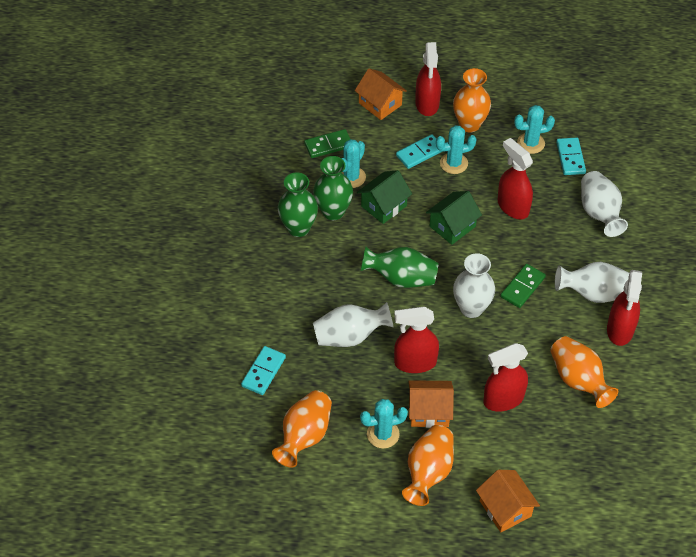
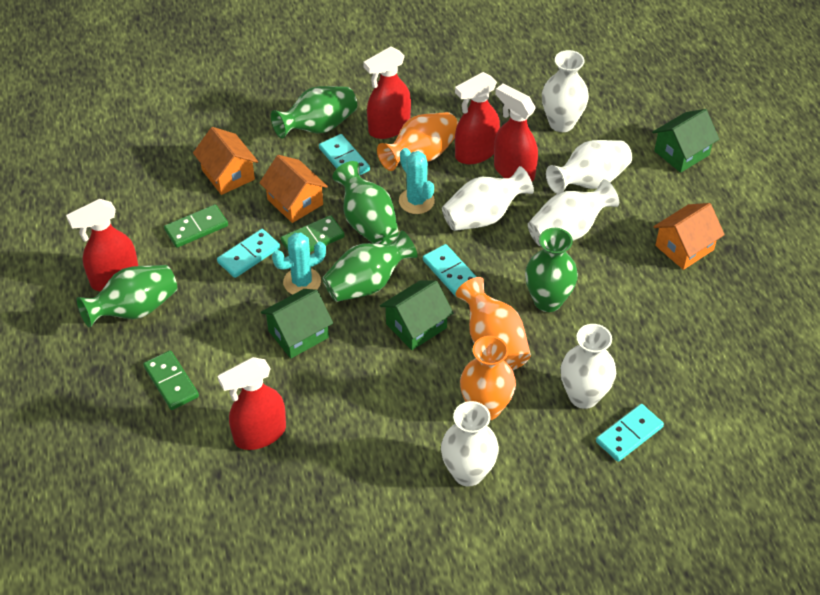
green domino: [304,129,350,158] [500,264,546,308] = 2 -> [143,350,199,410] [164,204,228,248] [281,215,345,252] = 3
green house: [357,170,412,224] [426,191,482,245] = 2 -> [261,289,333,358] [380,280,453,350] [652,109,719,173] = 3
green vase: [278,172,318,237] [313,156,353,220] [361,247,439,288] = 3 -> [76,265,177,328] [271,86,357,138] [322,230,418,302] [333,161,399,244] [525,228,578,312] = 5
orange vase: [272,390,332,468] [402,425,454,506] [453,68,491,132] [550,336,618,408] = 4 -> [377,112,458,171] [455,277,531,370] [460,336,516,420] = 3
turquoise cactus: [342,139,366,188] [360,399,408,449] [436,125,477,174] [514,105,555,154] = 4 -> [272,233,326,295] [399,148,435,214] = 2
turquoise domino: [241,346,286,395] [396,134,443,169] [556,138,586,175] = 3 -> [217,229,280,278] [319,134,370,175] [423,244,476,297] [596,404,664,462] = 4
white vase: [313,302,393,347] [453,253,495,318] [555,262,629,303] [581,171,628,237] = 4 -> [441,401,499,487] [442,166,534,231] [528,179,619,246] [542,50,589,132] [546,140,632,194] [561,324,616,409] = 6

